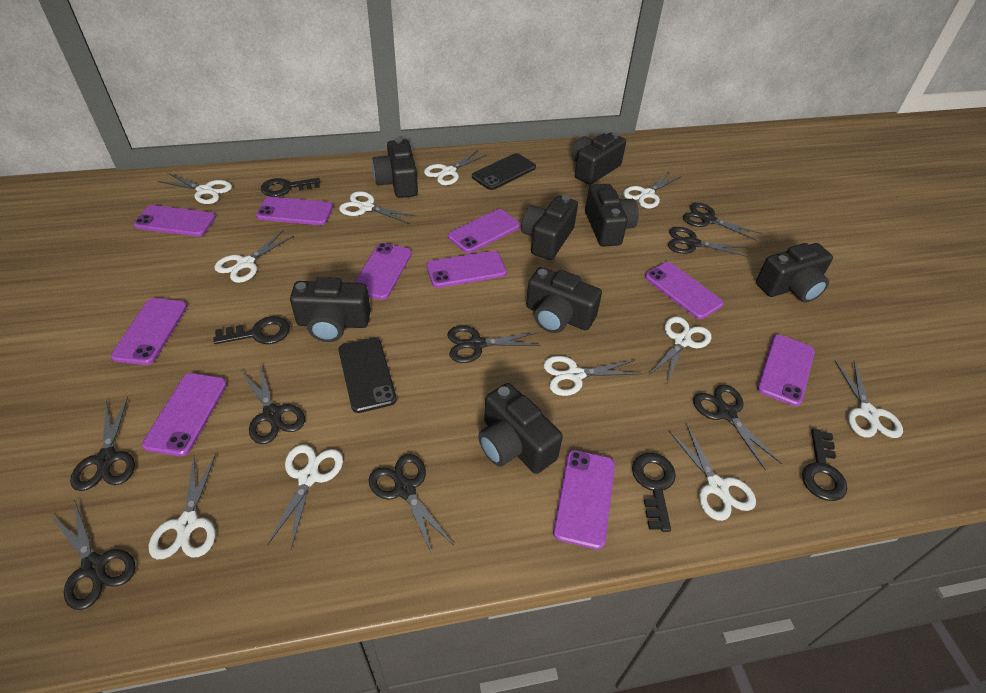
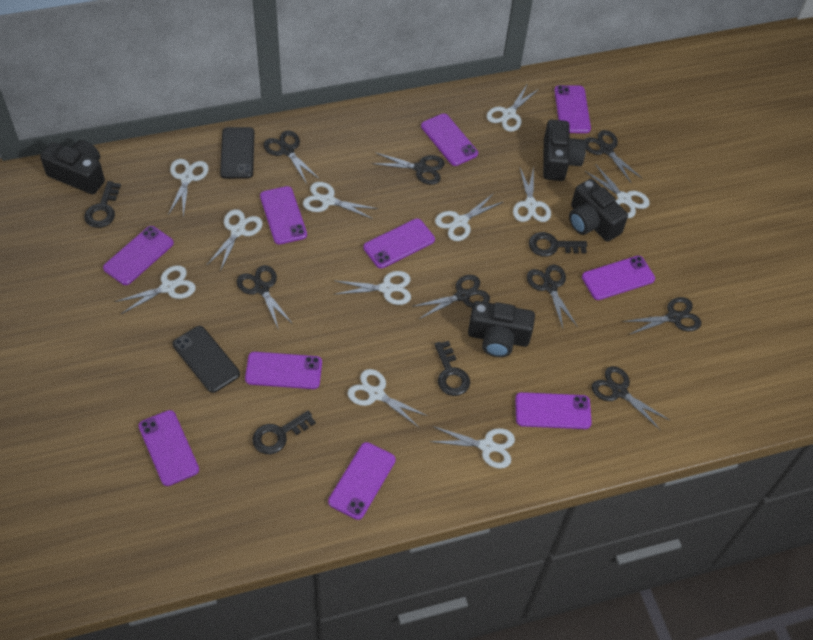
black camera: [290,277,371,342] [372,138,418,198] [478,383,563,474] [521,195,578,260] [526,267,602,333] [572,132,626,185] [585,184,639,247] [756,243,833,303] = 8 -> [40,140,105,194] [468,301,535,357] [543,120,586,181] [569,179,628,242] = 4

